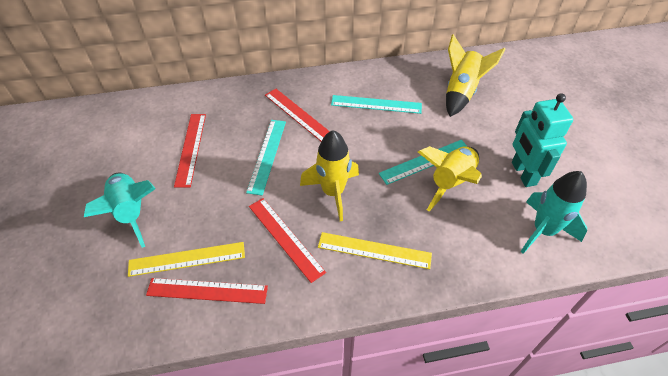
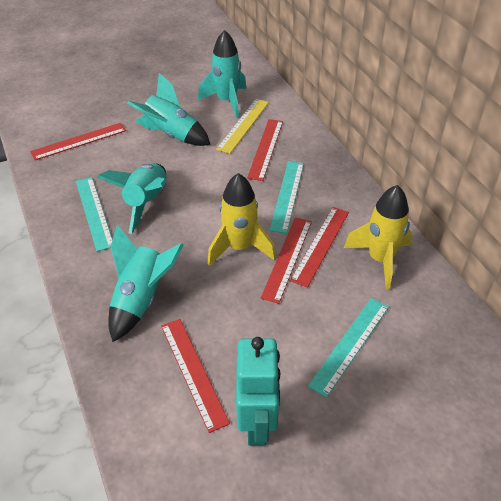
red ruler: [146,278,268,304] [174,114,206,188] [249,198,326,283] [265,89,330,141] = 4 -> [30,123,126,160] [161,319,230,433] [247,119,283,181] [261,217,312,304] [290,207,349,288] = 5
turquoise rocket: [84,173,156,248] [521,171,587,254] = 2 -> [97,163,167,234] [108,225,184,342] [127,73,211,146] [198,30,247,118] = 4
yellow rocket: [300,130,359,221] [418,146,482,211] [446,34,505,117] = 3 -> [208,173,276,266] [344,185,412,290] = 2
yellow ruler: [128,242,245,277] [318,232,432,269] = 2 -> [216,99,269,154] = 1

